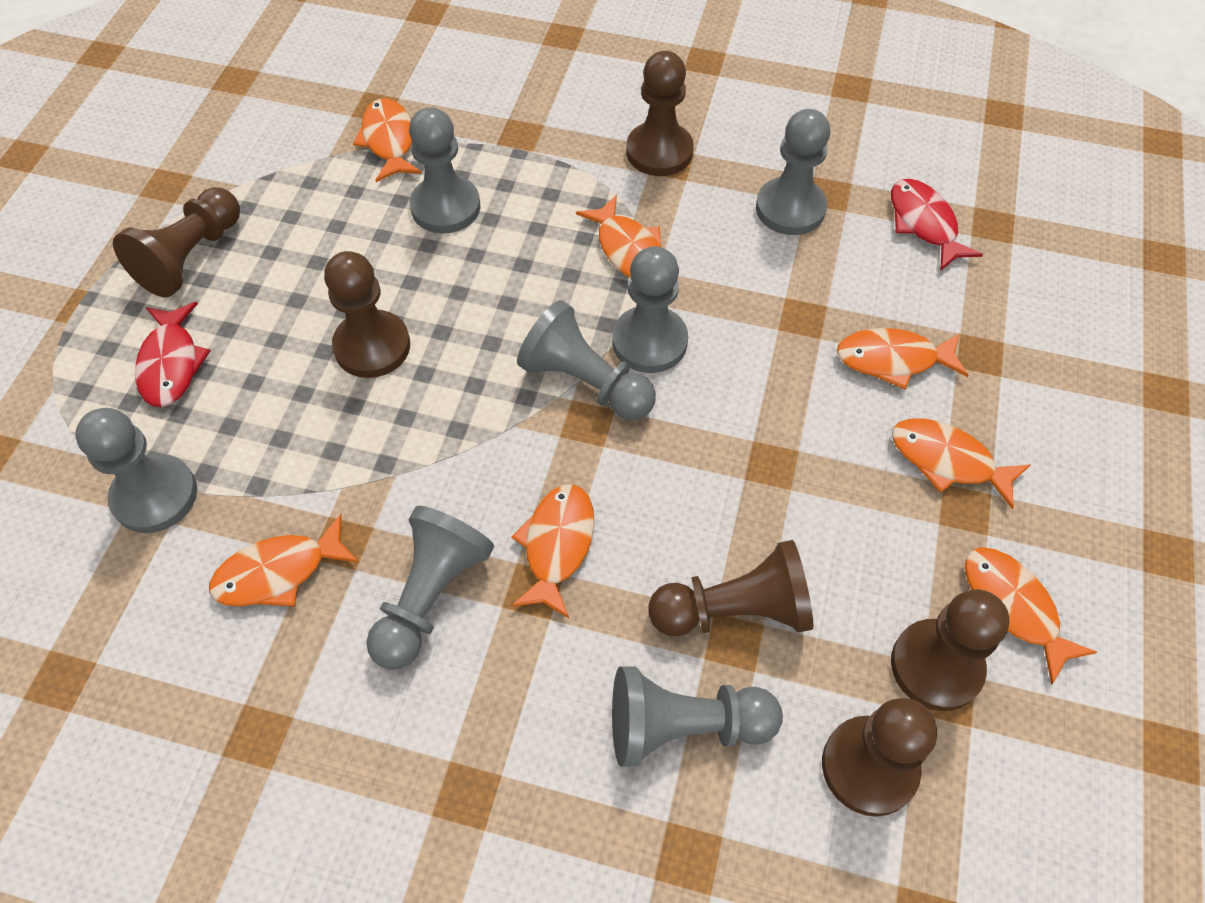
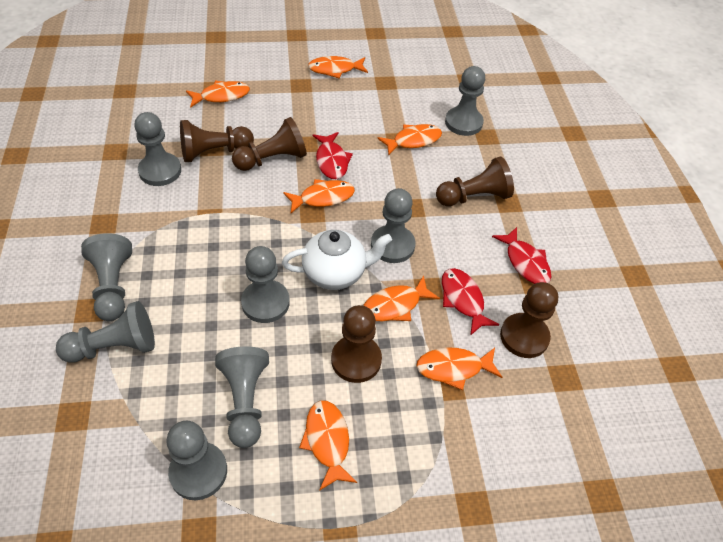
brown pawn: [113,187,240,297] [324,251,410,378] [626,51,694,176] [648,540,813,636] [822,698,937,817] [891,589,1009,711] = 6 -> [180,120,254,162] [232,117,307,171] [331,305,382,383] [436,157,514,206] [500,282,558,358] = 5
grey pawn: [75,408,197,533] [366,506,494,670] [409,107,480,234] [517,300,656,420] [612,246,688,373] [612,666,783,767] [756,109,830,235] = 7 -> [56,301,155,363] [81,233,132,321] [134,112,181,186] [167,421,227,500] [215,346,269,448] [241,246,290,323] [371,188,416,263] [445,66,485,136] = 8
red fish: [135,302,210,407] [891,179,983,271] = 2 -> [312,132,353,179] [442,268,499,336] [492,227,551,284] = 3
white teapot: none = 0 -> [282,230,392,290] = 1

